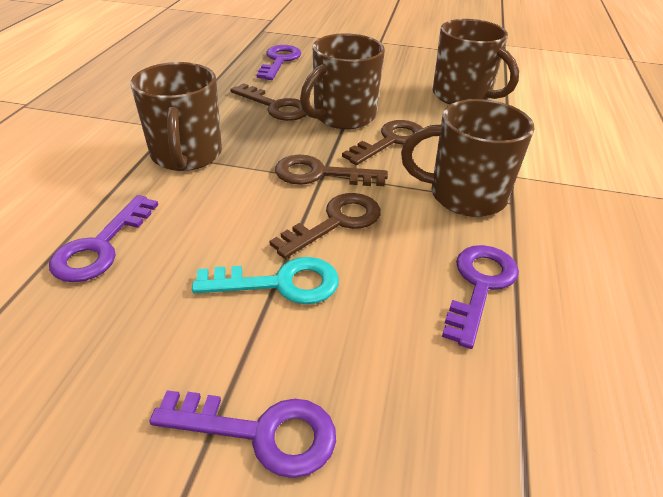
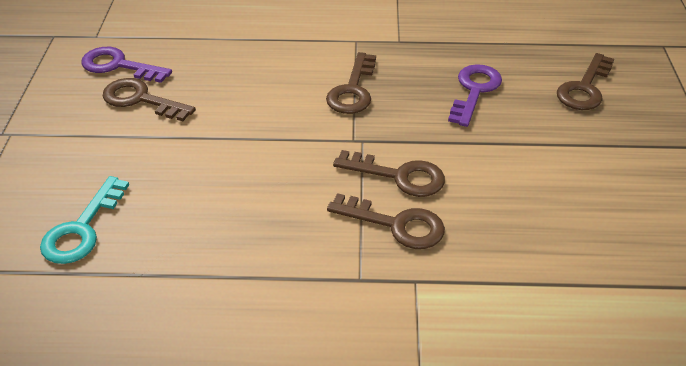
brown key: [230,83,306,121] [270,193,381,259] [275,155,388,186] [342,120,423,165] = 4 -> [103,78,196,121] [326,52,376,114] [327,193,445,249] [333,150,445,197] [557,53,614,110] = 5
brown mug: [131,62,222,171] [300,33,385,129] [401,99,535,217] [433,19,519,105] = 4 -> none = 0
purple key: [49,195,158,282] [149,390,336,478] [257,45,301,80] [442,245,519,349] = 4 -> [81,47,172,83] [448,64,502,127] = 2

